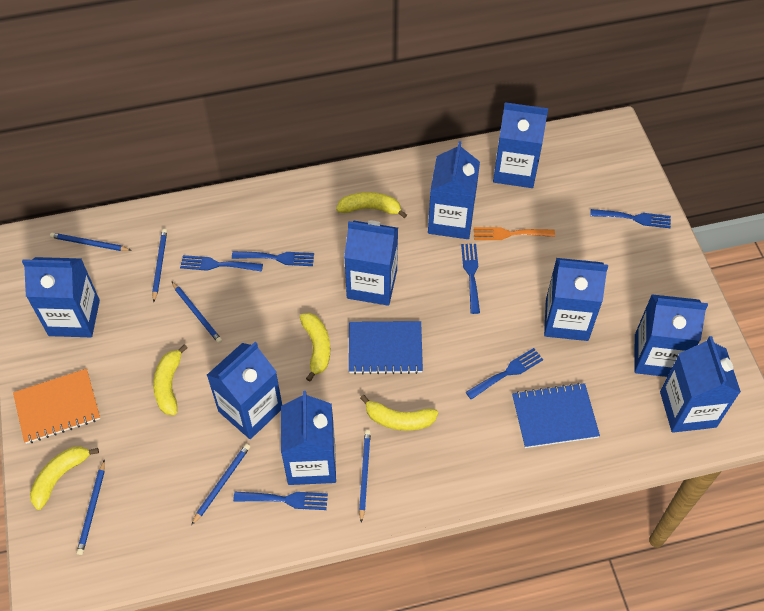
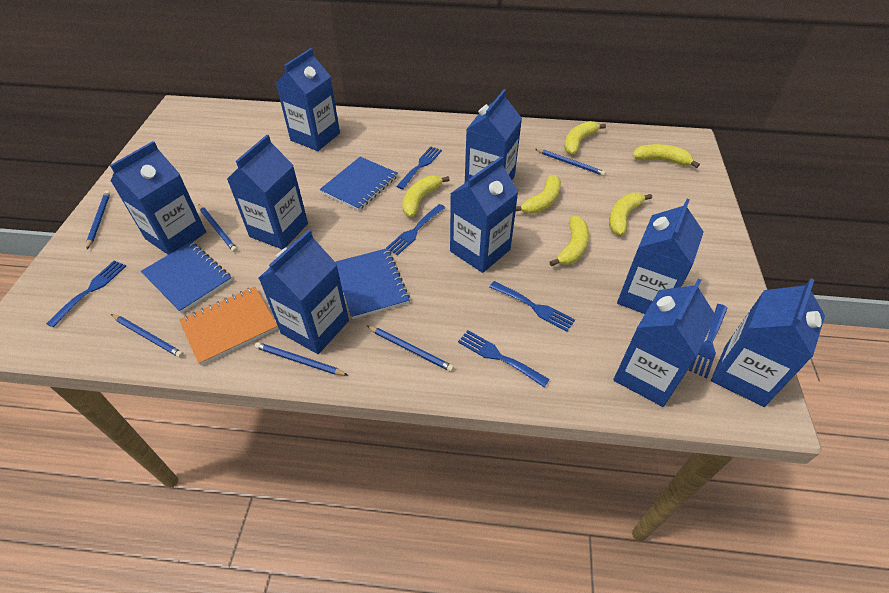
blue notebook: [349,321,423,374] [512,383,600,448] = 2 -> [141,241,232,313] [320,157,398,211] [336,248,410,319] = 3
orange fork: [474,227,555,240] = 1 -> none = 0
yellow banana: [30,446,99,510] [153,344,188,415] [300,313,330,382] [336,192,407,218] [360,395,438,431] = 5 -> [402,176,449,217] [516,175,561,214] [550,216,589,266] [565,121,606,154] [609,193,652,235] [633,144,700,168] = 6

